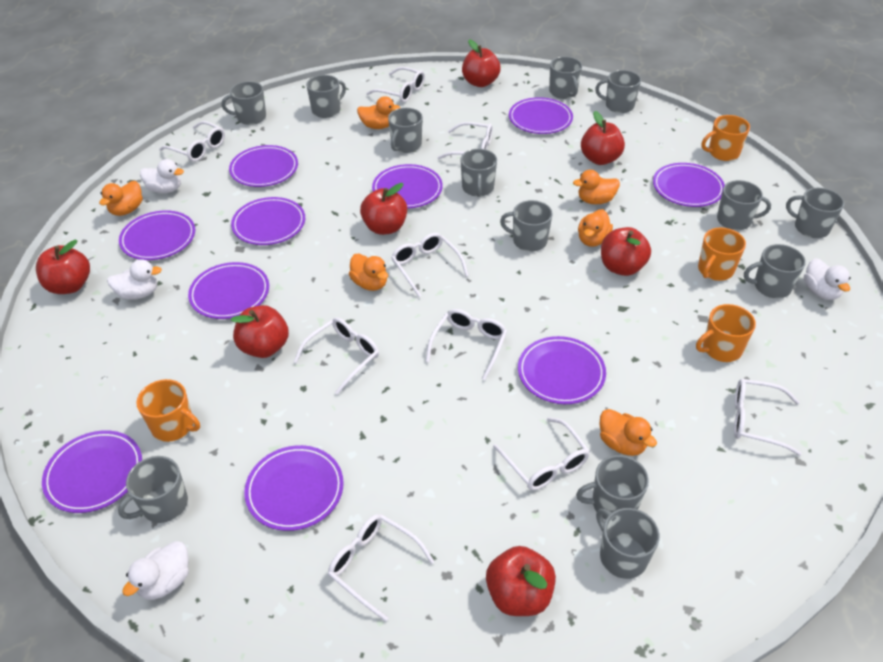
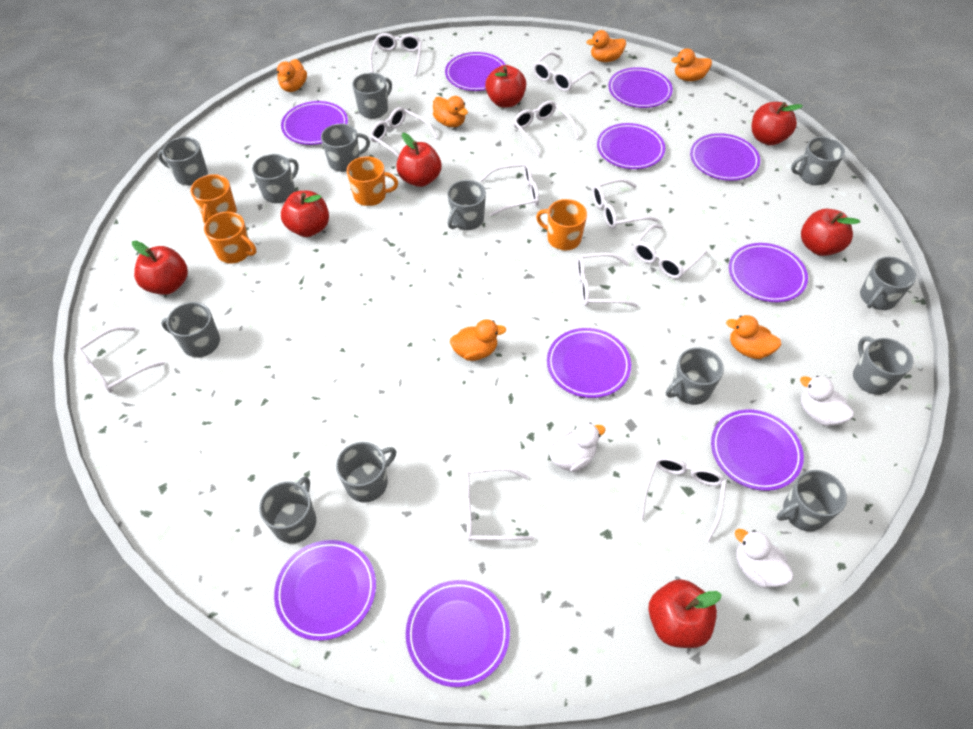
white duck: [107,259,162,299] [122,541,189,600] [140,159,184,193] [804,258,851,300] = 4 -> [549,422,605,472] [735,529,793,588] [800,376,854,426] = 3
white glasses: [159,121,225,162] [294,317,379,395] [328,514,435,622] [366,67,425,103] [391,233,469,297] [426,309,507,380] [437,122,492,159] [493,417,590,490] [734,379,802,456] = 9 -> [76,326,165,393] [369,33,422,76] [370,107,438,157] [464,467,535,541] [480,162,539,217] [513,101,579,156] [533,52,595,91] [577,253,638,307] [592,178,659,229] [633,224,707,279] [639,456,727,542] = 11

